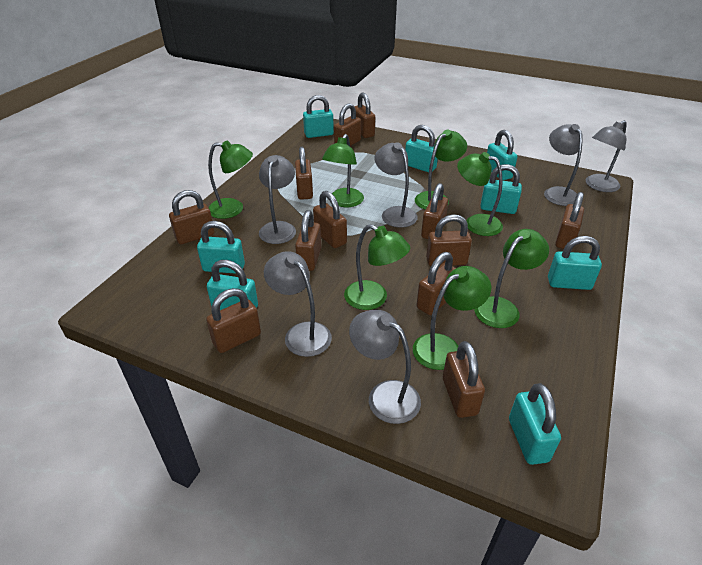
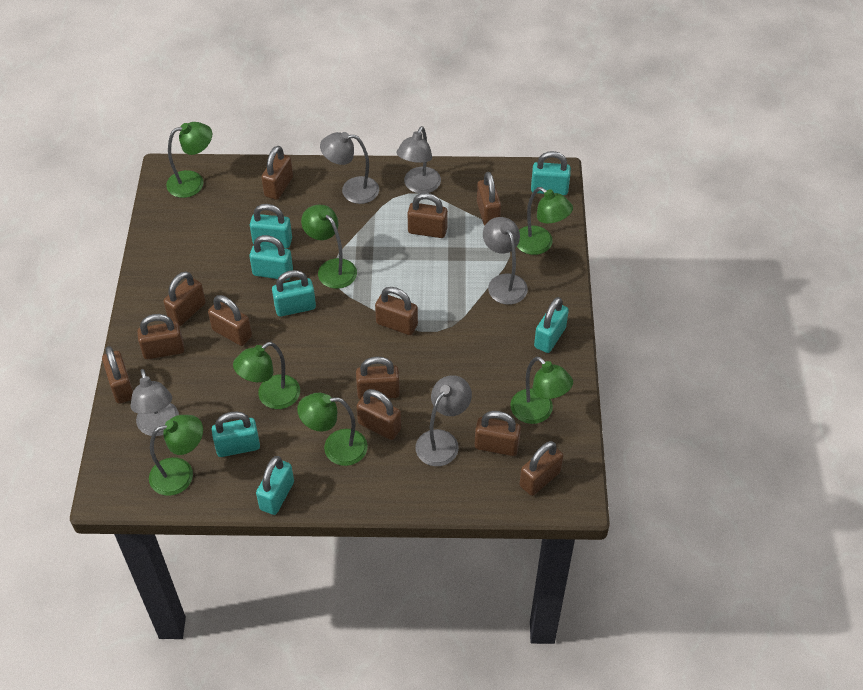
grey lamp: [259,155,296,244] [264,251,332,357] [349,310,421,424] [374,142,418,228] [544,124,583,206] [586,120,627,192] = 6 -> [131,369,179,436] [320,132,379,204] [397,126,441,194] [415,375,472,466] [483,217,528,305] = 5
turquoise padlock: [197,221,245,274] [207,260,258,310] [303,95,334,138] [405,125,438,172] [480,164,522,214] [487,130,517,180] [509,383,561,465] [548,236,602,290] = 8 -> [211,411,260,457] [249,235,293,280] [250,204,292,248] [256,456,294,515] [272,270,316,317] [531,151,571,195] [534,297,569,353] = 7

